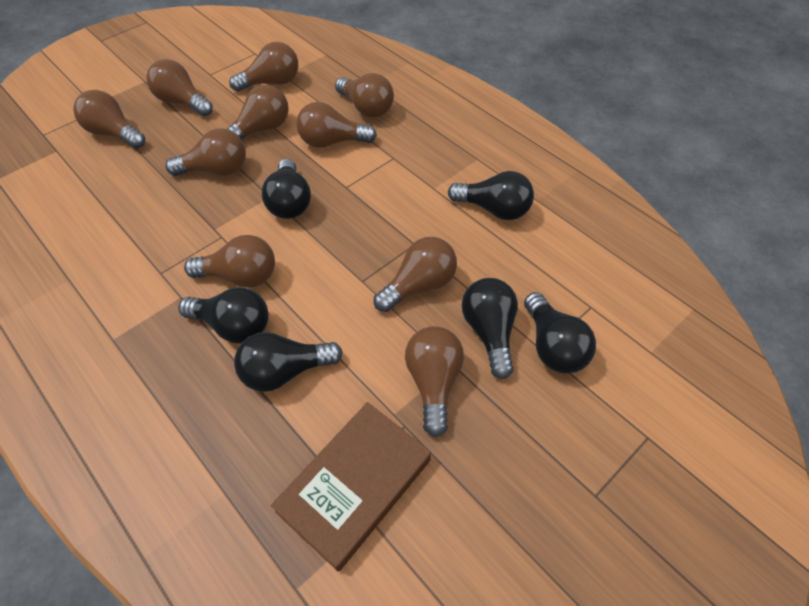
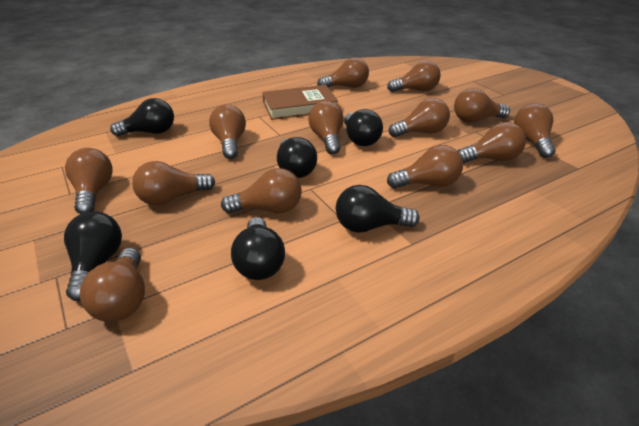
brown light bulb: [73,90,145,149] [146,59,213,116] [165,128,246,176] [184,235,275,288] [227,85,289,140] [229,42,298,92] [297,102,377,148] [335,73,394,118] [374,237,457,312] [405,326,464,437] = 10 -> [65,148,112,214] [80,248,145,322] [132,161,215,205] [209,104,246,159] [221,168,302,213] [308,101,344,155] [317,58,369,88] [387,61,441,92] [387,145,463,189] [389,98,450,137] [454,88,510,123] [457,122,526,163] [514,103,556,158] = 13

